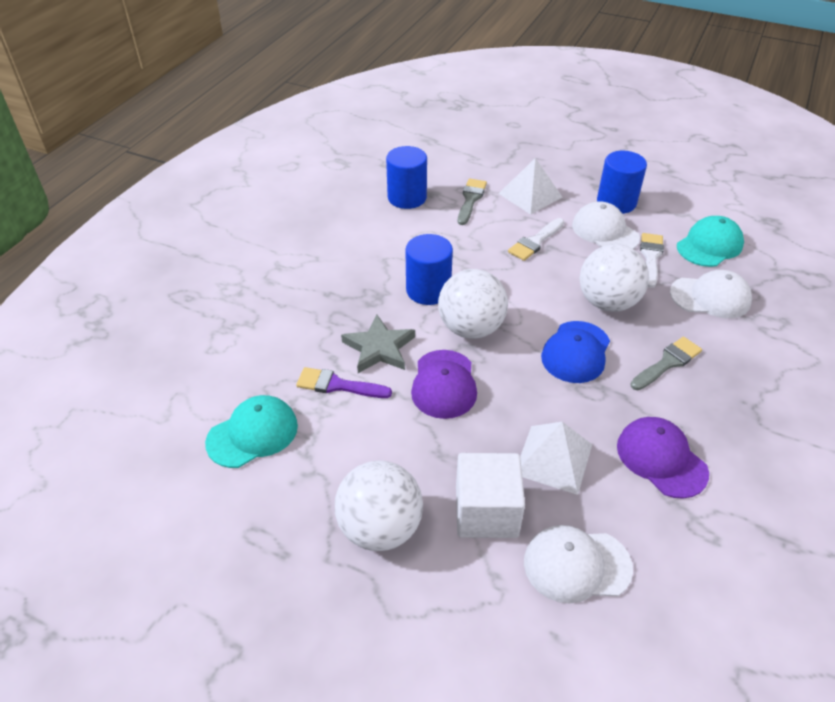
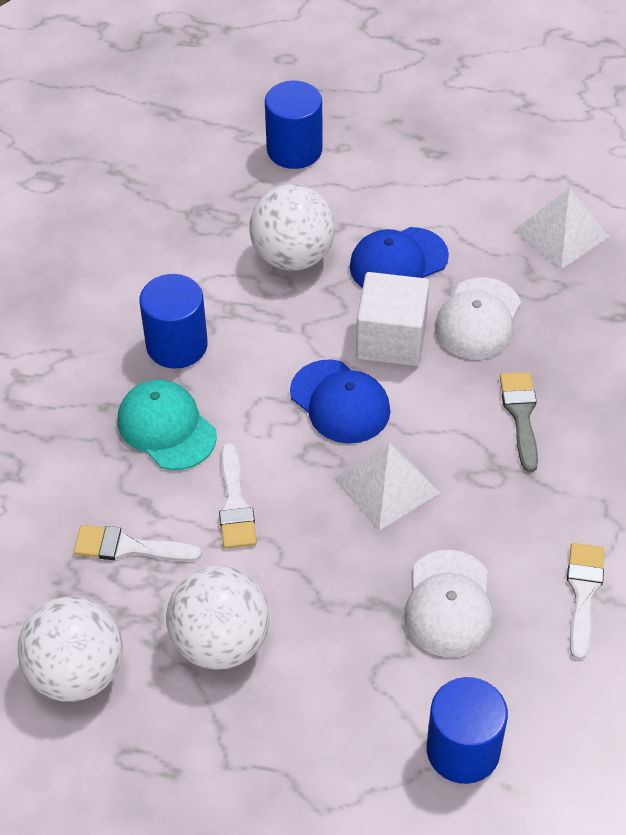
blue cap: [541,321,610,383] = 1 -> [290,359,390,444] [350,227,449,288] = 2
grey brush: [458,179,487,225] [630,337,702,390] = 2 -> [500,372,538,472] = 1
grey star: [341,314,415,373] = 1 -> none = 0
purple brush: [296,367,392,398] = 1 -> none = 0
purple cap: [411,350,477,419] [617,417,709,499] = 2 -> none = 0
turquoise cap: [205,395,298,468] [677,216,744,267] = 2 -> [118,380,217,470] = 1
white brush: [508,218,564,261] [640,233,664,288] = 2 -> [74,525,202,562] [219,443,257,549] [567,543,605,660] = 3
white cap: [524,525,633,604] [572,201,640,249] [670,270,752,318] = 3 -> [404,550,494,657] [435,277,521,359] = 2

